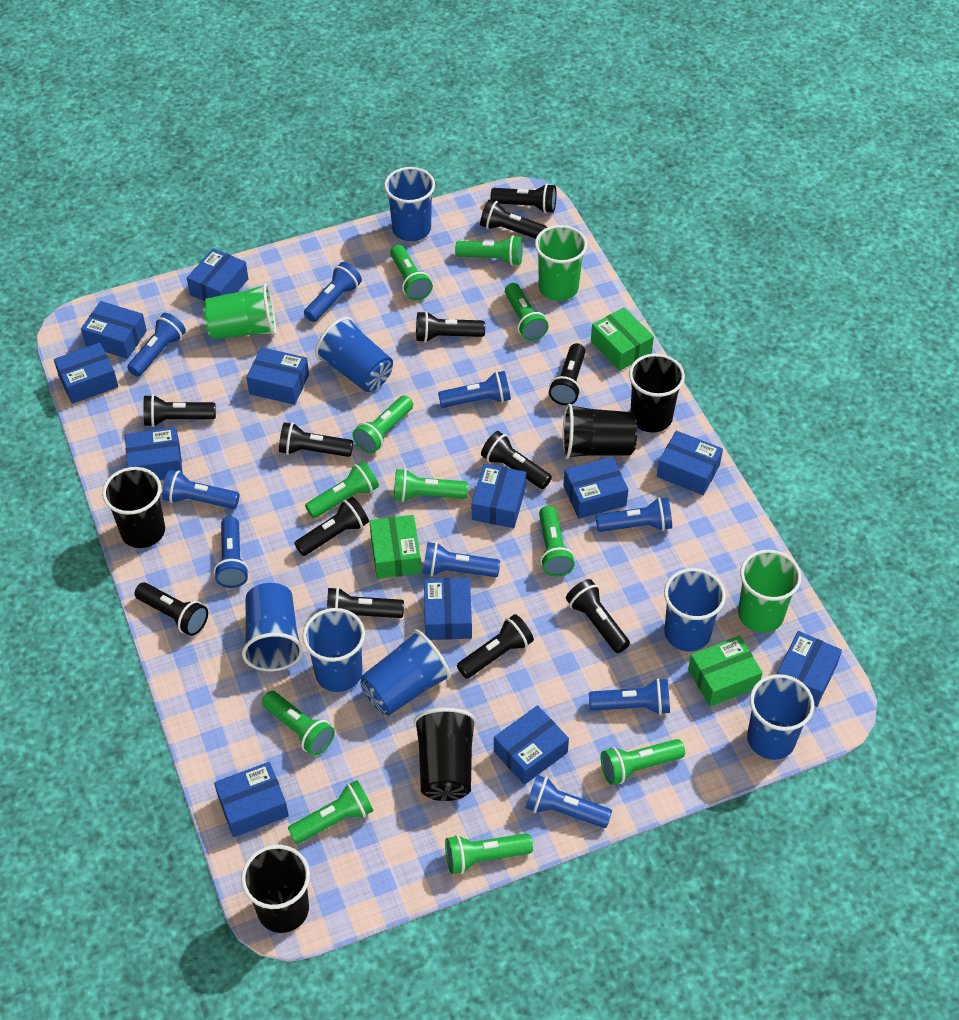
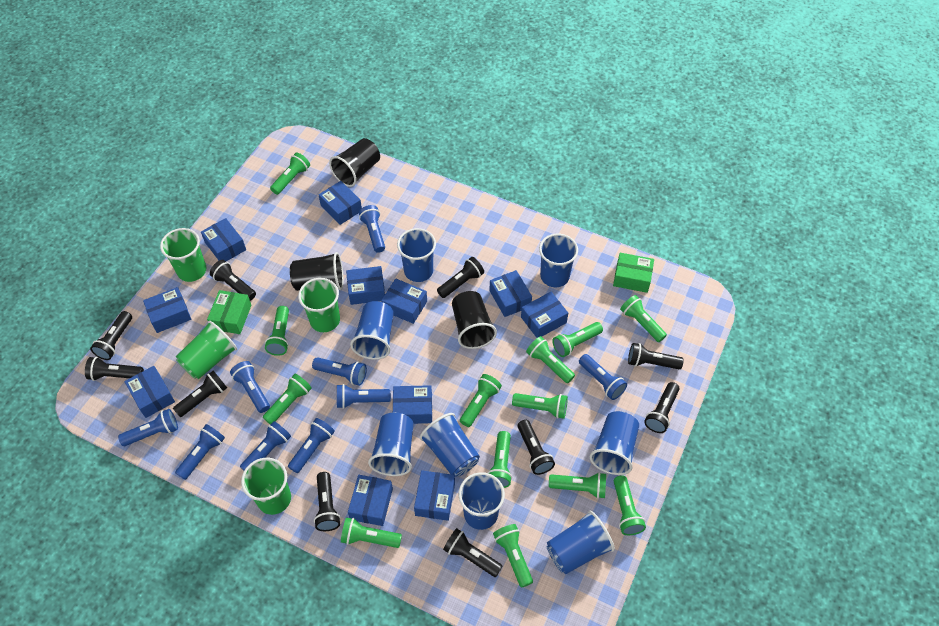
black cup: [102,467,165,548] [241,845,310,933] [414,708,476,801] [562,404,637,459] [629,354,685,432] = 5 -> [290,252,344,291] [329,138,380,187] [452,291,497,349] = 3
black flashlight: [134,582,208,636] [144,395,216,427] [279,422,353,457] [294,497,369,556] [327,587,404,618] [416,311,485,343] [457,614,534,679] [480,200,547,239] [481,431,552,489] [490,184,556,213] [549,343,586,405] [566,579,630,653] = 12 -> [85,357,144,381] [90,311,132,360] [173,371,227,417] [210,260,256,301] [314,472,341,531] [437,257,484,298] [443,528,503,577] [518,420,555,475] [628,343,684,369] [644,382,679,433] = 10
blue box: [54,343,118,404] [81,301,147,359] [125,427,183,480] [187,248,248,301] [214,762,289,837] [246,347,309,405] [424,577,472,640] [472,464,526,528] [494,705,569,785] [563,457,628,519] [657,431,723,495] [777,631,842,707] = 12 -> [124,366,175,418] [143,287,191,333] [201,218,246,261] [318,181,362,225] [346,266,385,305] [348,475,393,526] [381,278,427,324] [393,385,432,424] [414,470,455,521] [489,270,532,317] [521,292,568,338] = 11
blue cup: [242,583,303,671] [302,608,365,692] [315,317,393,392] [360,629,451,716] [384,167,435,241] [664,568,726,651] [747,674,814,760] = 7 -> [350,301,394,360] [368,412,413,476] [397,228,436,282] [420,413,480,477] [459,472,505,530] [539,234,578,287] [546,511,615,574] [590,411,639,475] = 8
green box: [370,515,421,579] [591,307,654,371] [688,636,763,707] = 3 -> [207,290,251,334] [613,253,654,293] = 2
green cup: [203,283,276,339] [535,225,587,301] [738,550,801,633] = 3 -> [160,228,206,282] [176,321,237,379] [241,458,291,515] [298,278,340,332] = 4
green flashlight: [262,691,335,756] [288,780,373,844] [305,461,379,518] [353,395,413,454] [390,245,433,301] [394,469,468,502] [445,833,533,874] [455,235,523,266] [505,283,549,341] [539,506,575,577] [601,739,685,785] = 11 -> [263,374,312,425] [265,306,289,356] [270,153,310,195] [341,517,402,548] [460,374,502,427] [487,431,512,488] [493,524,533,588] [512,393,568,419] [526,336,575,383] [549,472,606,499] [552,322,603,357] [614,475,646,535] [620,295,667,342] = 13

